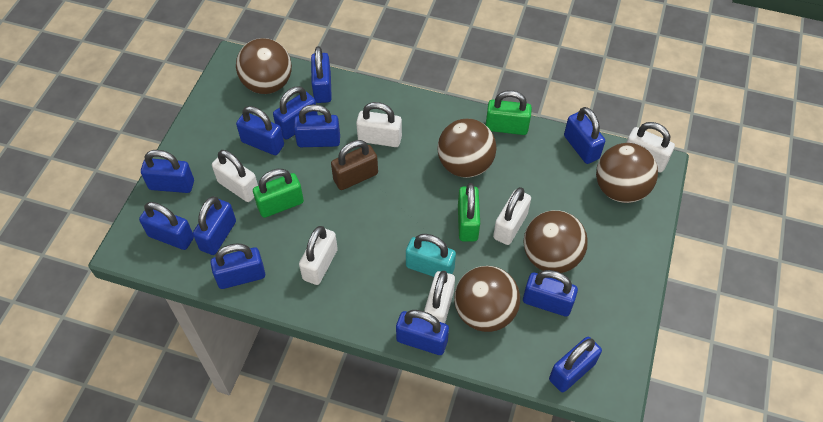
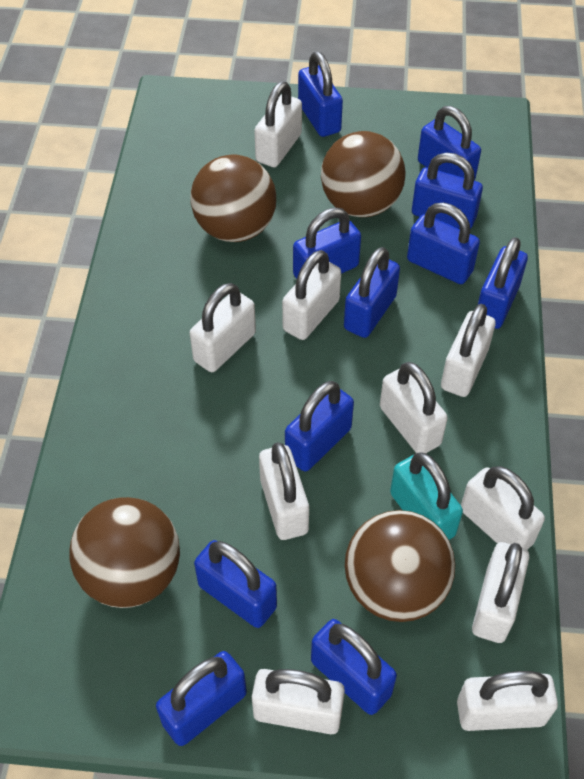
blue padlock: [139,202,194,250] [141,150,194,193] [193,196,236,255] [210,243,265,289] [236,106,284,155] [273,86,318,140] [294,104,340,147] [311,46,332,103] [396,310,449,355] [523,270,578,317] [549,337,602,392] [564,107,605,164] = 12 -> [156,651,247,746] [194,540,277,628] [285,381,354,471] [293,208,361,279] [298,51,343,137] [311,619,397,715] [344,247,400,338] [407,203,480,284] [412,153,483,229] [418,106,481,180] [478,237,528,329] = 11
brown ball: [236,38,292,94] [437,119,497,178] [454,266,520,332] [523,210,588,273] [596,143,658,203] = 5 -> [69,497,180,608] [190,154,276,242] [321,131,405,217] [345,510,455,622] = 4
brown padlock: [331,140,378,190] = 1 -> none = 0
green padlock: [253,169,304,218] [458,183,480,242] [486,90,532,135] = 3 -> none = 0
white padlock: [212,150,258,202] [299,226,338,285] [356,102,402,147] [424,271,455,323] [493,187,531,245] [626,122,675,173] = 6 -> [190,283,256,372] [252,669,345,734] [254,81,302,167] [259,442,309,540] [282,250,341,340] [380,362,448,453] [441,304,496,397] [457,671,558,731] [461,466,545,550] [472,542,529,643] = 10

